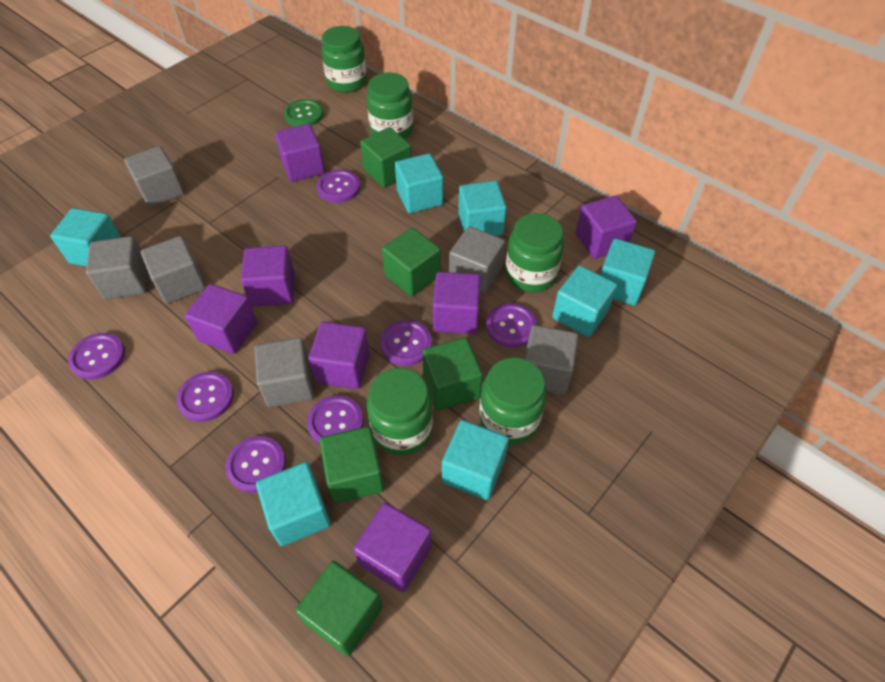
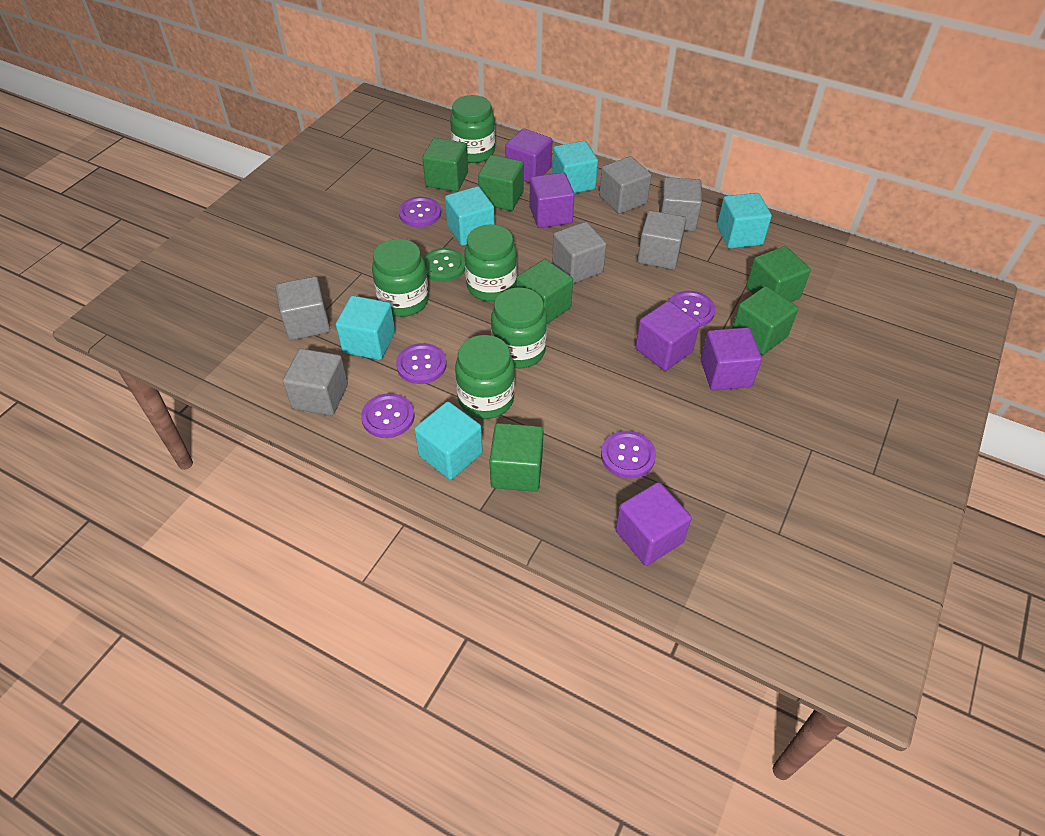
green cube: [295,561,383,657] [319,426,384,503] [360,127,412,188] [382,227,441,297] [422,338,483,410] = 5 -> [422,138,468,192] [478,155,524,211] [489,423,544,492] [516,259,573,324] [732,286,798,355] [746,246,811,302] = 6
purple button: [68,333,125,380] [176,372,234,422] [225,436,286,493] [307,395,364,444] [317,170,360,203] [380,320,432,366] [486,303,537,347] = 7 -> [361,393,415,438] [396,343,447,384] [399,197,441,227] [601,431,656,479] [669,291,715,327] = 5
purple cube: [185,284,257,354] [241,246,295,307] [275,124,325,182] [308,321,370,389] [353,502,432,592] [433,272,481,334] [576,195,637,259] = 7 -> [505,128,553,183] [529,173,575,228] [615,482,692,566] [635,301,700,371] [700,327,762,390] = 5
turquoise cube: [50,208,121,266] [256,462,331,546] [395,153,443,213] [442,420,509,500] [458,181,507,236] [552,265,617,337] [600,239,655,306] = 7 -> [336,296,395,360] [414,401,483,480] [445,186,495,246] [552,141,598,193] [717,193,772,248] = 5

